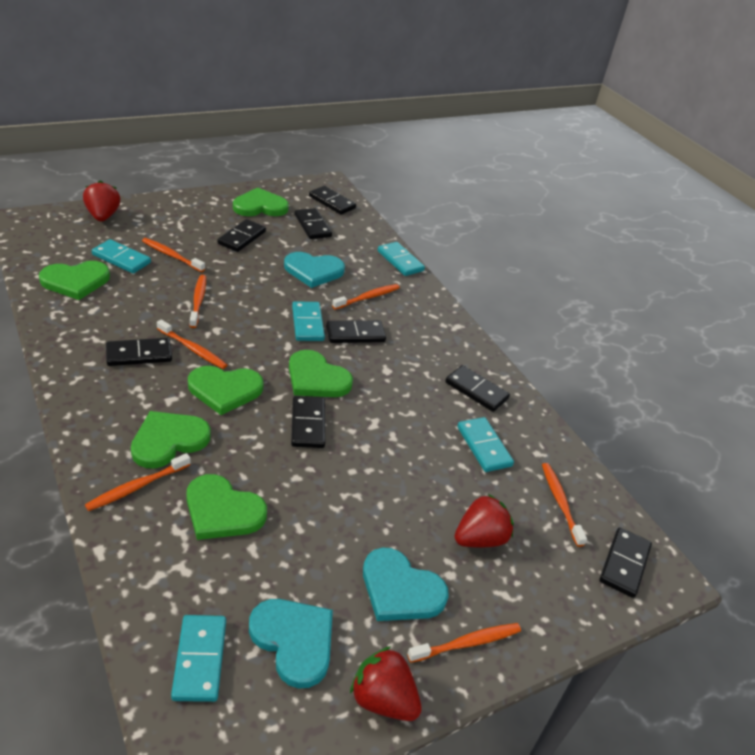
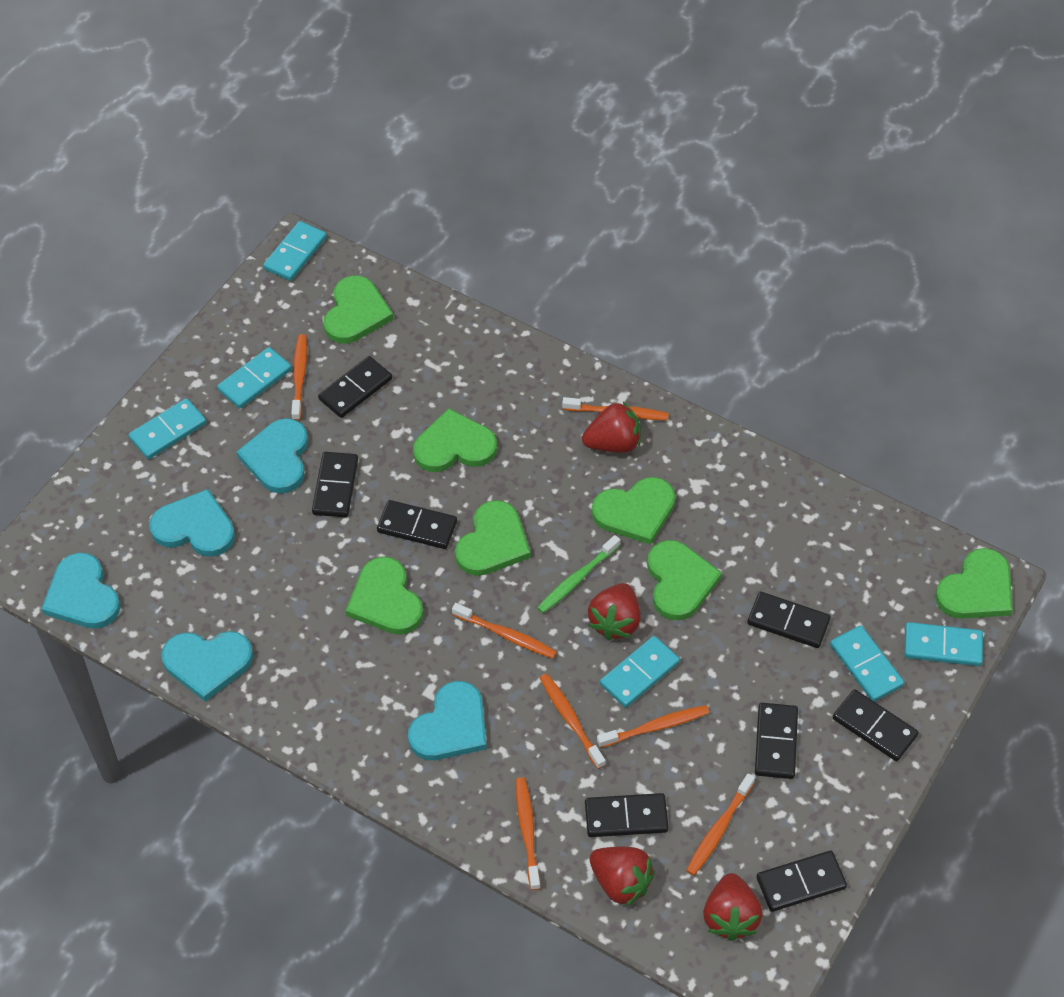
green heart: [39,261,110,300] [131,411,211,468] [186,474,267,540] [188,366,264,415] [233,188,289,216] [289,350,353,397] = 6 -> [324,276,394,343] [346,557,423,635] [413,408,497,472] [455,500,531,576] [592,477,675,545] [647,540,722,620] [935,548,1013,619] = 7
green toothbrush: none = 0 -> [537,535,620,613] = 1
red strawberry: [83,181,120,221] [350,646,422,721] [454,494,514,548] = 3 -> [582,402,641,453] [588,583,641,640] [589,847,655,906] [703,873,763,941] = 4
turquoise domino: [92,239,151,274] [171,615,226,702] [292,301,325,341] [378,242,425,276] [457,417,514,472] = 5 -> [129,398,207,459] [217,347,292,409] [263,221,327,281] [600,636,680,708] [830,625,904,702] [904,622,983,666] = 6
turquoise heart: [249,599,333,689] [284,252,345,288] [363,548,449,621] = 3 -> [41,553,121,628] [149,489,235,557] [161,631,253,702] [237,418,308,493] [408,681,487,760] = 5

